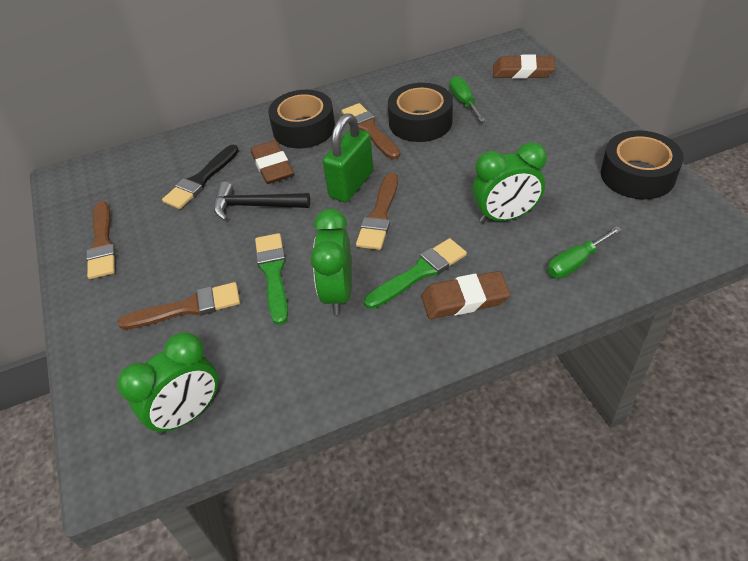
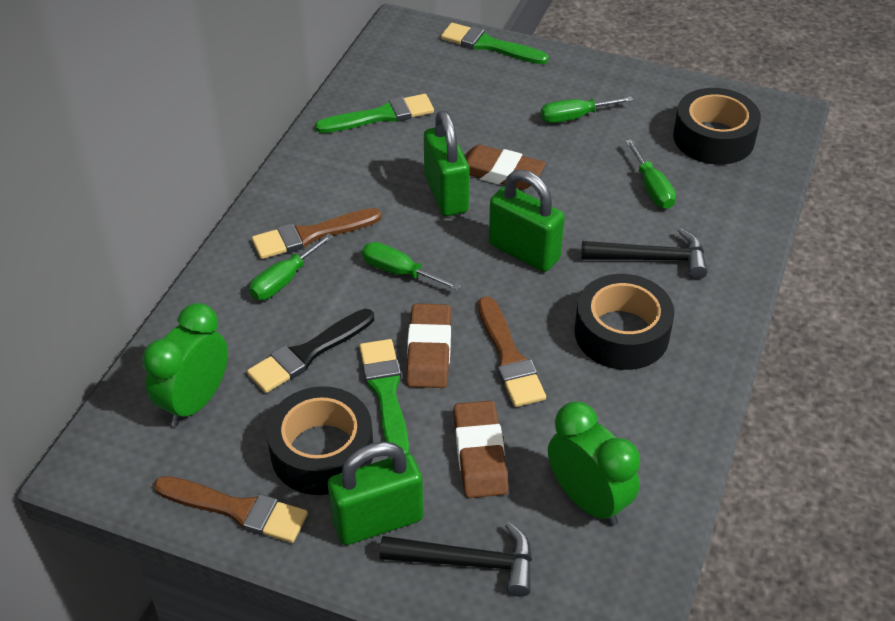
black hammer: [214,182,310,221] = 1 -> [380,522,532,597] [581,228,708,279] = 2
brown brush: [86,201,116,279] [118,282,240,330] [342,103,400,159] [356,173,398,250] = 4 -> [154,476,308,543] [252,208,382,259] [478,296,546,407] = 3
green brush: [255,233,288,325] [364,238,467,309] = 2 -> [315,94,434,133] [359,339,409,453] [441,23,549,64] = 3
green clock: [117,332,218,435] [311,209,352,315] [472,142,547,223] = 3 -> [142,303,228,426] [548,402,640,526] = 2
green padlock: [323,114,373,202] = 1 -> [328,442,423,545] [424,110,469,216] [489,169,565,272] = 3
green screwdriver: [450,76,486,122] [548,226,622,278] = 2 -> [249,233,334,300] [362,242,461,291] [541,96,633,123] [625,139,676,209] = 4

